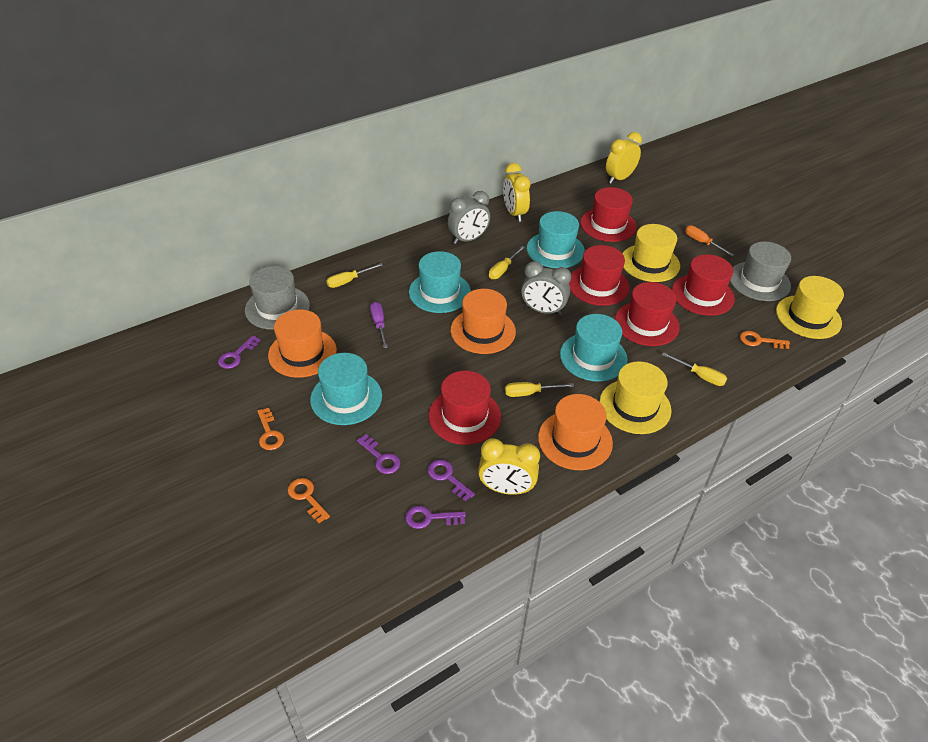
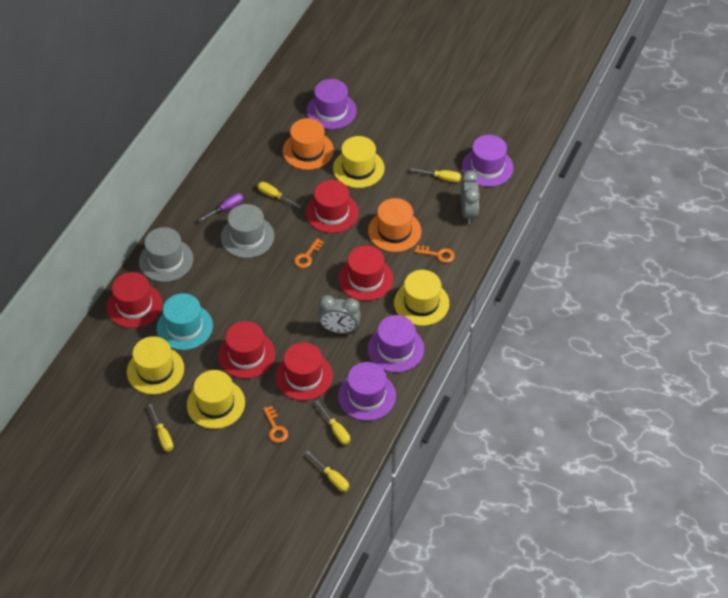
orange hat: [268,309,337,378] [451,289,516,354] [538,394,613,470] = 3 -> [283,118,334,170] [368,198,421,252] = 2
orange screwdriver: [685,225,734,256] = 1 -> none = 0
purple hat: none = 0 -> [307,79,357,129] [338,362,396,421] [368,315,424,372] [462,135,514,187] = 4
purple key: [218,335,261,369] [357,434,400,474] [405,506,466,529] [428,459,475,502] = 4 -> none = 0
turquoise hat: [310,353,382,425] [409,251,471,313] [527,211,585,268] [560,314,628,382] = 4 -> [157,293,213,350] = 1
yellow clock: [478,438,540,495] [503,163,531,222] [606,132,642,184] = 3 -> none = 0
yellow hat: [599,361,672,434] [622,224,680,282] [776,276,844,339] = 3 -> [127,336,184,395] [187,370,245,429] [333,136,385,188] [394,270,449,326] = 4
yellow screwdriver: [326,263,383,288] [489,246,525,279] [505,382,574,397] [662,352,727,386] = 4 -> [148,403,173,451] [257,182,301,208] [306,450,349,492] [315,400,350,445] [410,168,461,182] = 5

